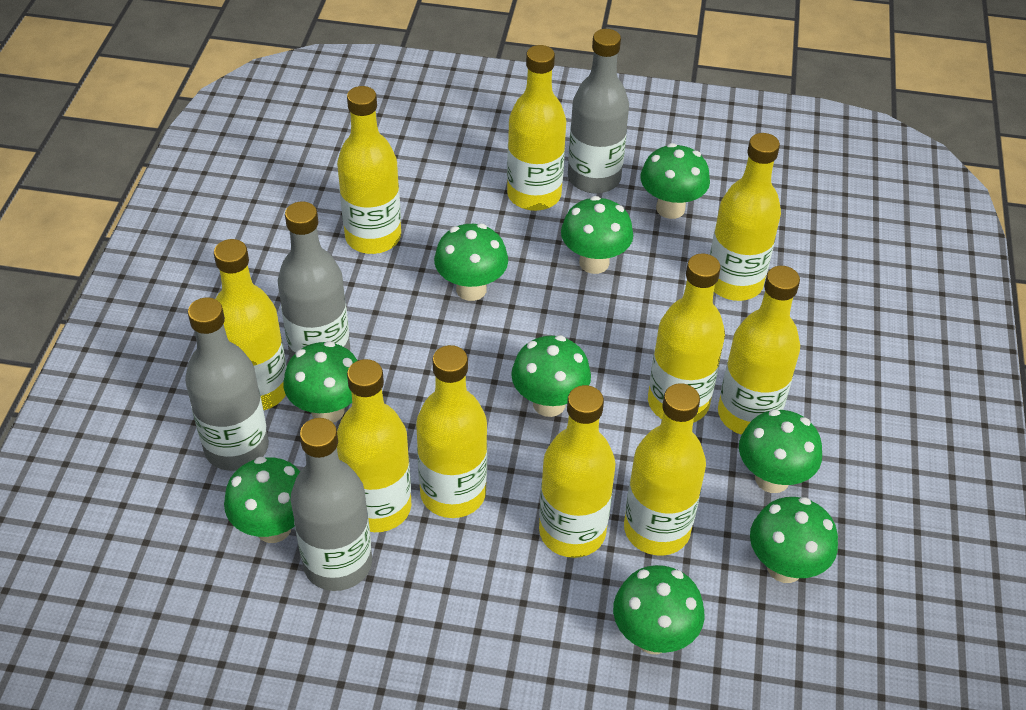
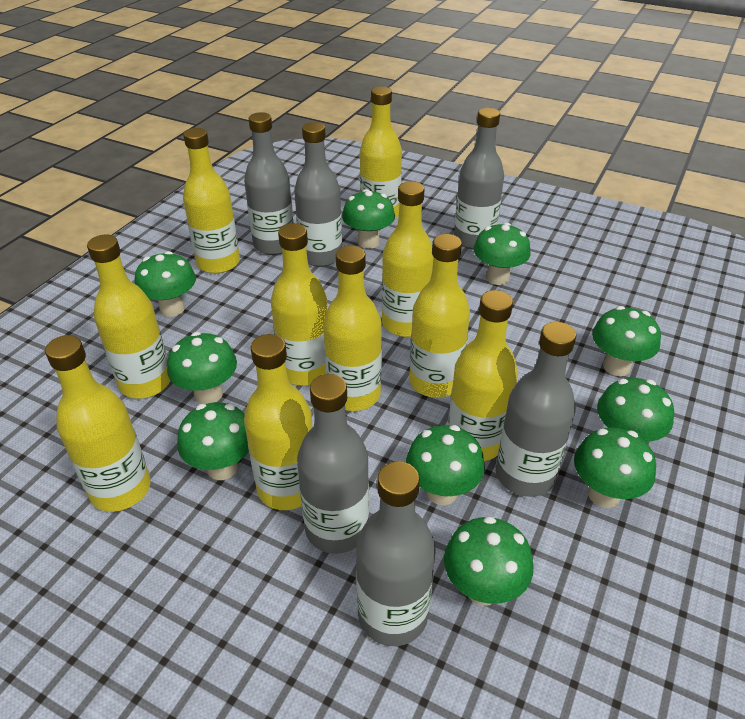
green mushroom: [224,457,300,543] [284,341,358,423] [434,223,508,301] [511,335,591,417] [561,196,633,274] [613,565,705,654] [640,143,710,219] [739,409,822,493] [750,497,838,583] = 9 -> [135,251,196,317] [167,332,237,404] [177,402,249,480] [342,189,395,249] [406,425,485,505] [444,516,533,606] [473,222,531,285] [574,428,656,508] [592,306,661,376] [597,378,674,442] = 10
grey bottle: [185,297,269,471] [278,202,350,358] [291,418,372,591] [568,29,629,194] = 4 -> [244,112,294,255] [294,122,342,267] [297,374,369,554] [356,461,435,646] [454,108,504,249] [496,322,576,497] = 6

